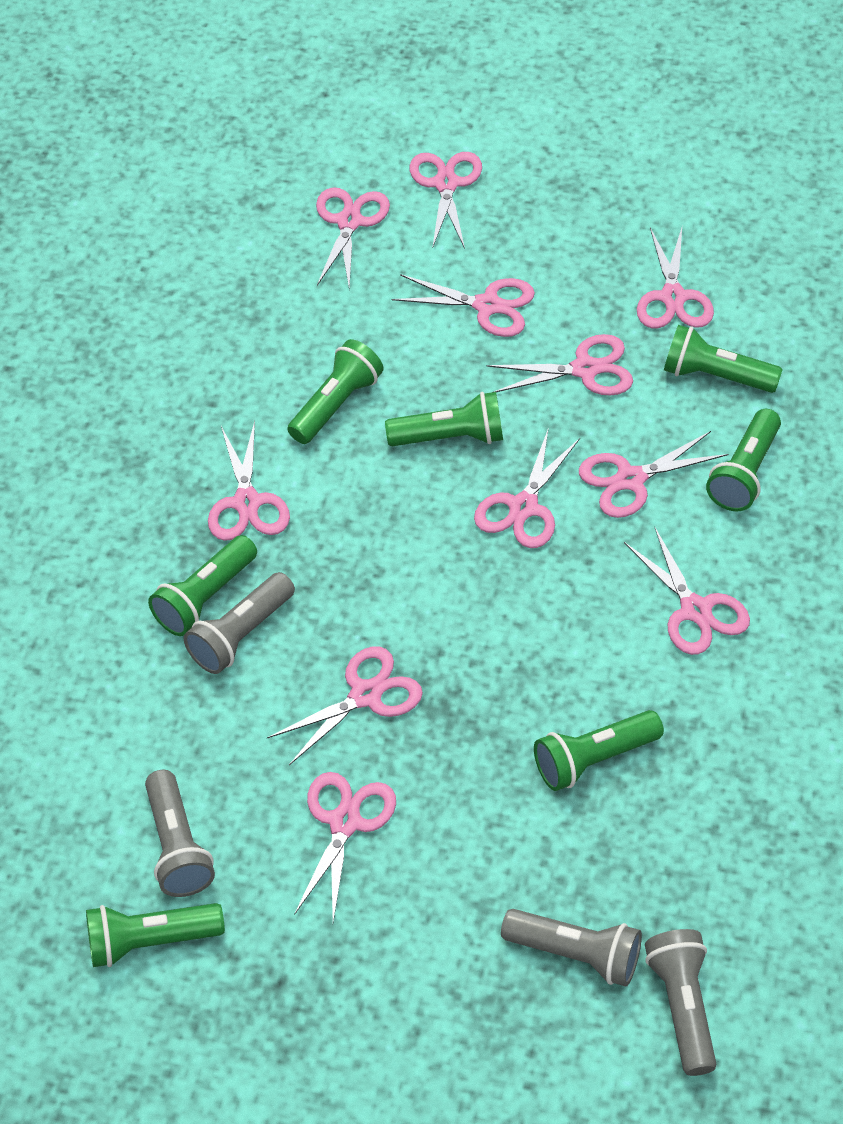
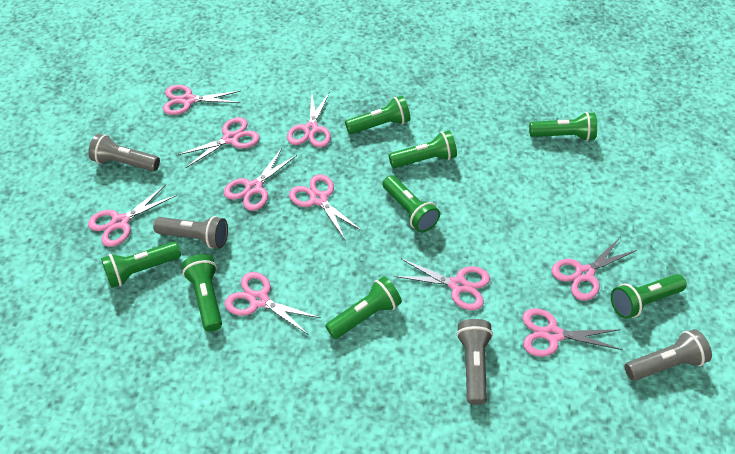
green flashlight: [86,903,225,967] [148,535,257,636] [287,339,383,444] [385,392,503,446] [534,710,664,791] [664,325,783,393] [706,409,781,511] = 7 -> [101,241,181,288] [182,254,222,332] [325,277,402,339] [345,96,410,134] [383,175,440,232] [389,131,457,168] [529,112,597,141] [611,274,687,319] = 8
pink scissors: [208,421,290,541] [267,646,423,765] [294,772,396,922] [316,188,390,289] [392,274,535,337] [410,152,482,249] [474,430,580,548] [487,334,633,396] [579,431,728,518] [624,528,750,655] [637,228,714,328] = 11 -> [88,184,177,247] [163,85,240,115] [177,117,260,168] [224,148,297,211] [225,272,321,335] [287,92,331,148] [289,174,362,239] [394,258,490,310] [523,308,623,357] [551,238,637,301] = 10

